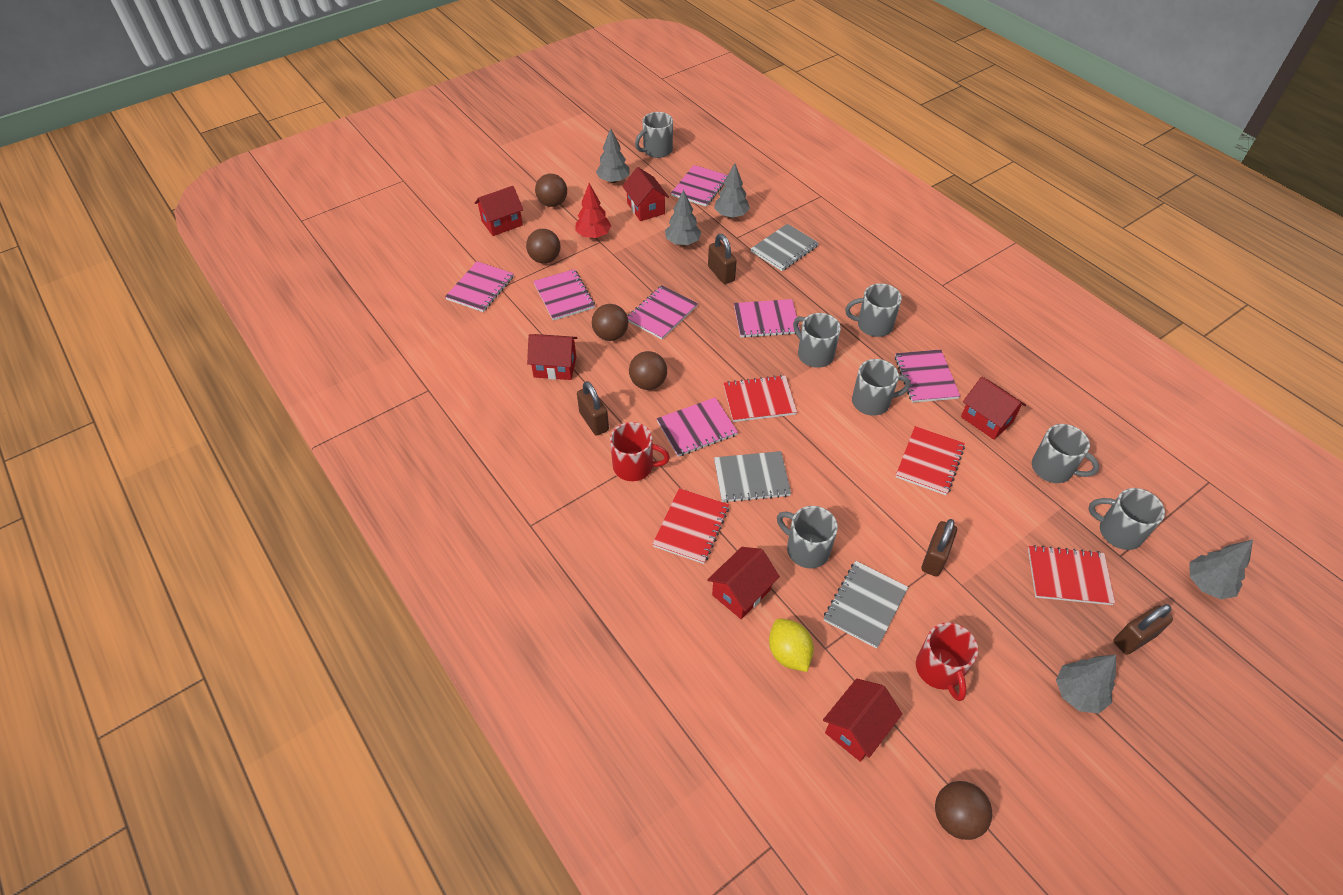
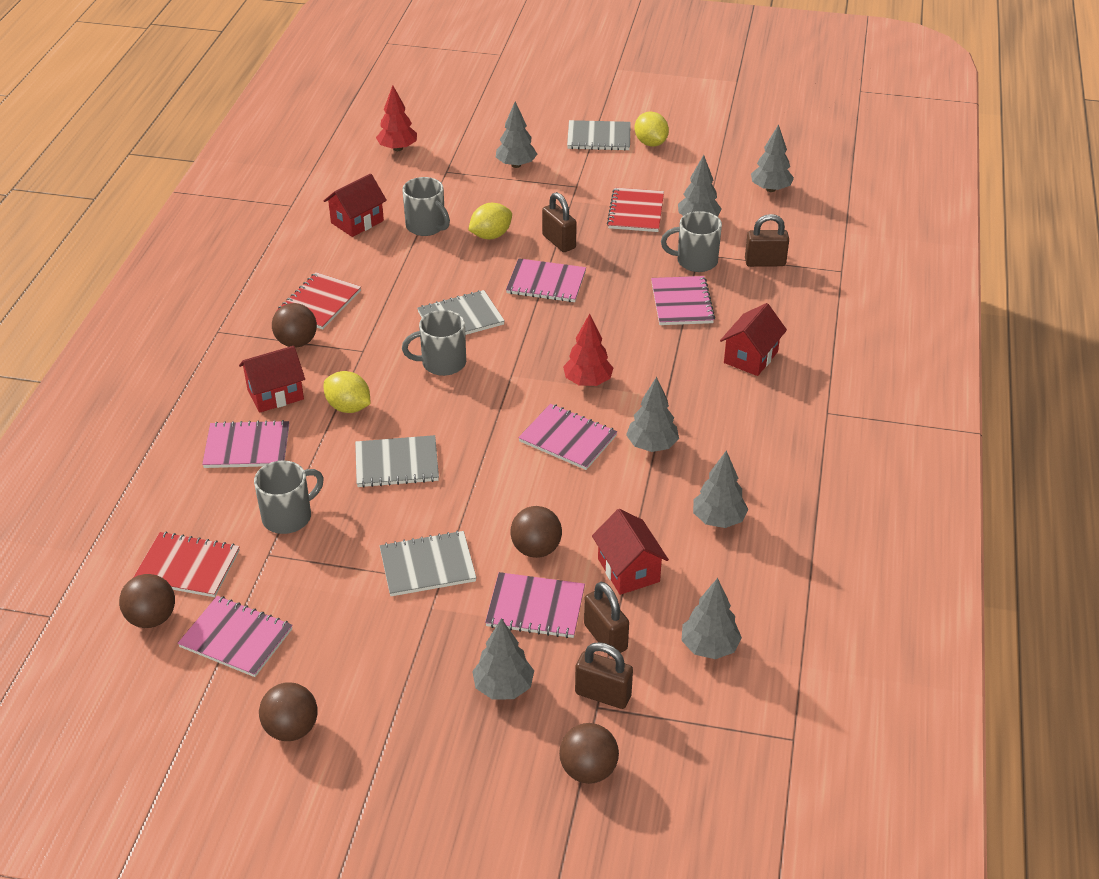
grey mug: [635,112,673,158] [777,506,838,568] [793,313,841,368] [845,283,902,337] [852,359,911,416] [1032,424,1099,483] [1088,488,1165,550] = 7 -> [254,460,324,534] [402,177,450,236] [402,310,466,376] [661,211,722,272] = 4
grey notebook: [714,451,791,503] [751,224,819,271] [823,561,908,649] = 3 -> [355,435,439,488] [380,530,477,596] [417,290,505,335] [567,120,631,151] = 4
grey tree: [596,128,630,183] [665,190,701,245] [714,163,750,218] [1056,655,1116,713] [1190,540,1253,599] = 5 -> [472,618,534,700] [496,101,537,168] [626,377,679,452] [678,155,722,217] [682,578,742,659] [693,450,748,528] [751,124,794,192] = 7
pink notebook: [445,261,514,312] [533,269,595,321] [627,285,698,340] [657,397,738,457] [671,165,728,207] [734,299,800,338] [895,350,960,403] = 7 -> [178,596,293,677] [202,420,289,468] [485,572,585,638] [506,258,586,302] [518,404,617,470] [651,276,715,325] = 6
red house: [475,186,523,236] [527,334,577,380] [622,167,669,221] [707,547,780,619] [823,679,902,762] [961,377,1026,440] = 6 -> [239,346,305,413] [324,174,387,237] [592,509,669,595] [720,303,787,376] = 4
red mug: [610,422,670,481] [916,622,978,701] = 2 -> none = 0
red notebook: [652,488,729,564] [723,375,797,422] [896,426,965,495] [1028,545,1115,605] = 4 -> [133,531,240,597] [278,272,361,330] [607,188,664,232] = 3
red tree: [575,183,611,238] = 1 -> [376,85,417,151] [563,314,613,386] = 2
yellow lemon: [769,618,814,672] = 1 -> [324,371,370,413] [468,203,512,239] [635,112,669,147] = 3

